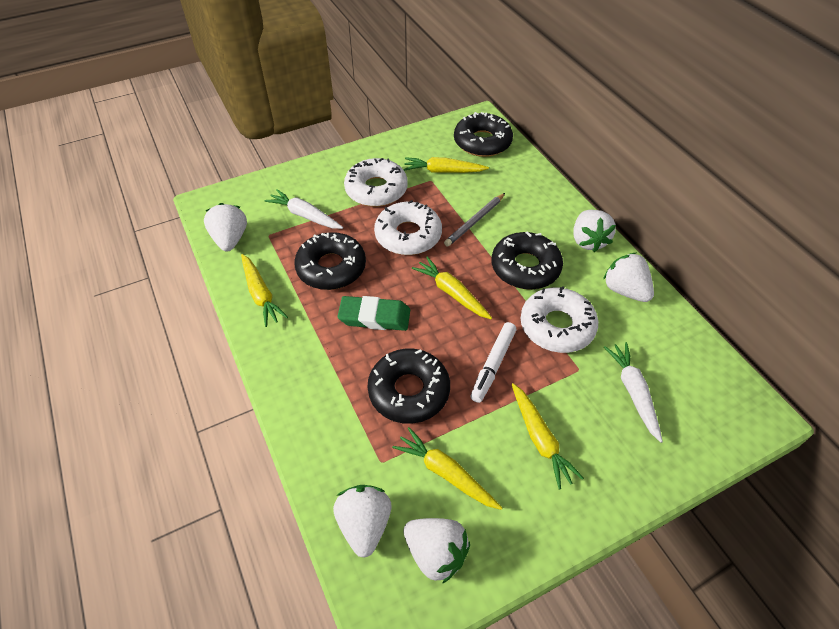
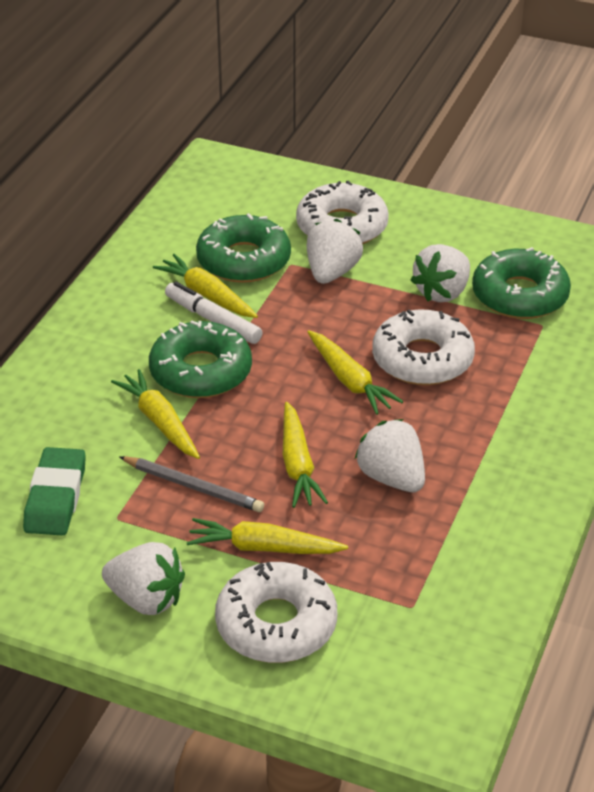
black donut: [294,232,366,290] [368,348,450,424] [454,112,513,157] [492,232,563,290] = 4 -> none = 0
green donut: none = 0 -> [149,321,252,398] [196,213,291,283] [472,247,571,319] = 3
white carrot: [264,189,343,229] [604,342,663,443] = 2 -> none = 0
white strawberry: [204,203,247,251] [333,485,392,558] [403,518,470,584] [573,210,616,252] [603,253,654,302] = 5 -> [102,542,185,615] [307,219,363,284] [355,419,425,492] [411,244,470,302] = 4

